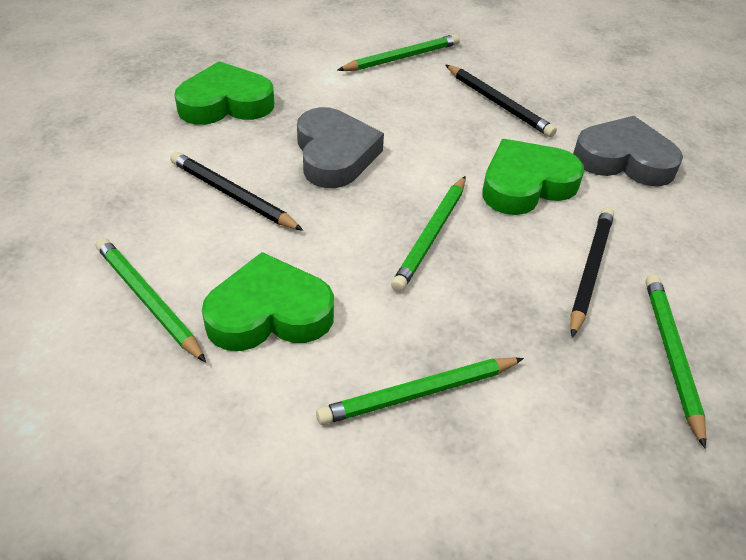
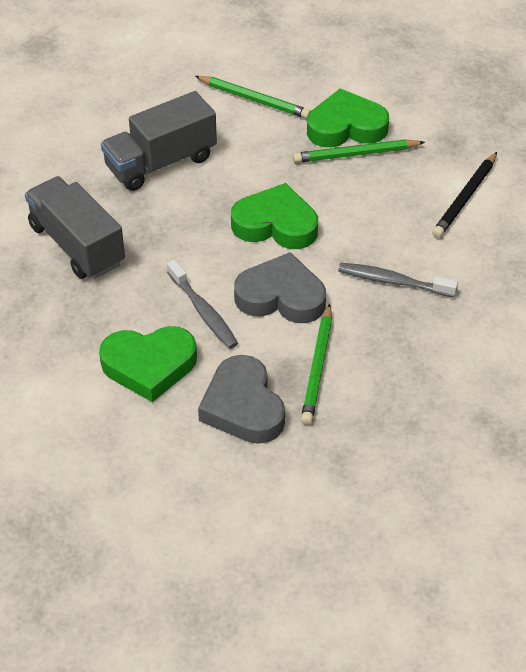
black pencil: [170,152,303,231] [446,65,557,137] [570,207,614,337] = 3 -> [432,152,497,238] = 1
green pencil: [96,238,206,362] [316,357,524,425] [338,34,460,71] [391,176,466,292] [646,274,706,449] = 5 -> [195,76,311,119] [293,140,425,163] [301,304,332,425] = 3
grey toothbrush: none = 0 -> [167,259,238,349] [338,263,458,297] = 2
grey truck: none = 0 -> [25,176,125,279] [101,91,217,191] = 2

